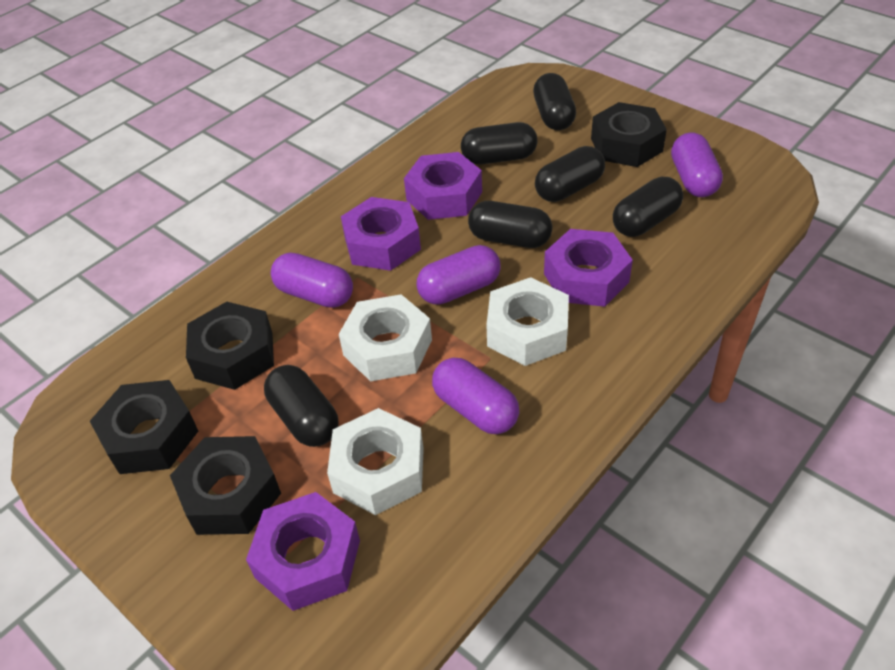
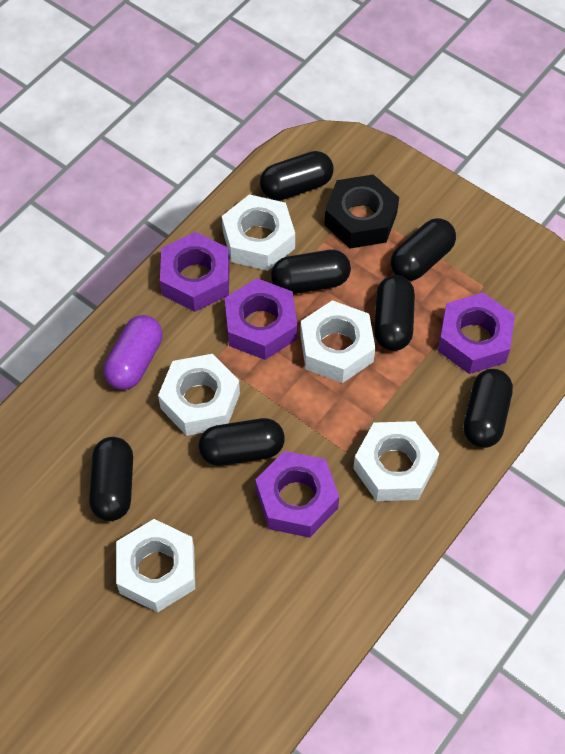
black capsule: [264,365,338,447] [461,122,537,165] [468,201,552,248] [533,73,576,130] [535,146,605,202] [613,177,683,237] = 6 -> [89,437,133,521] [199,418,285,466] [260,151,334,201] [271,250,351,294] [374,275,415,351] [390,218,456,281] [463,369,513,448] = 7
black nut: [90,380,198,474] [170,436,281,535] [186,302,274,390] [591,102,667,167] = 4 -> [324,174,399,248] = 1
purple capsule: [271,253,353,308] [417,245,501,305] [432,358,519,434] [671,132,723,197] = 4 -> [104,315,162,390] = 1
white nut: [327,408,424,515] [339,294,432,382] [487,277,569,366] = 3 -> [116,519,195,612] [158,354,240,436] [222,194,295,271] [300,300,375,383] [353,421,439,501] = 5

